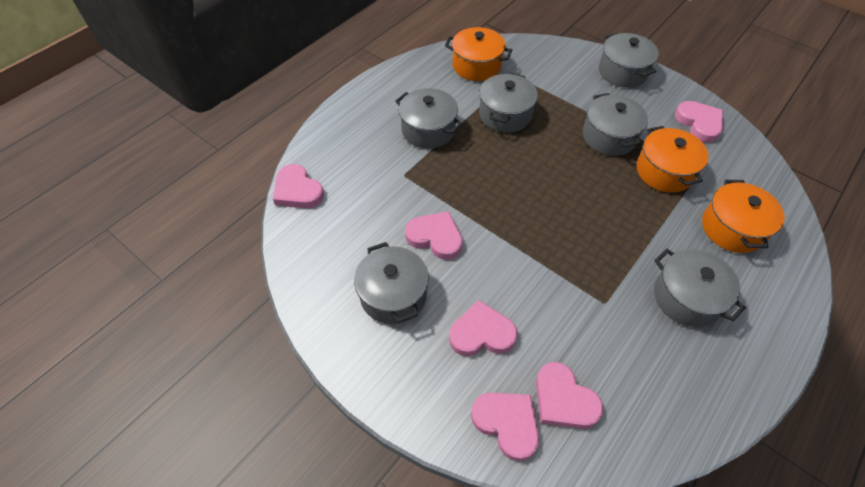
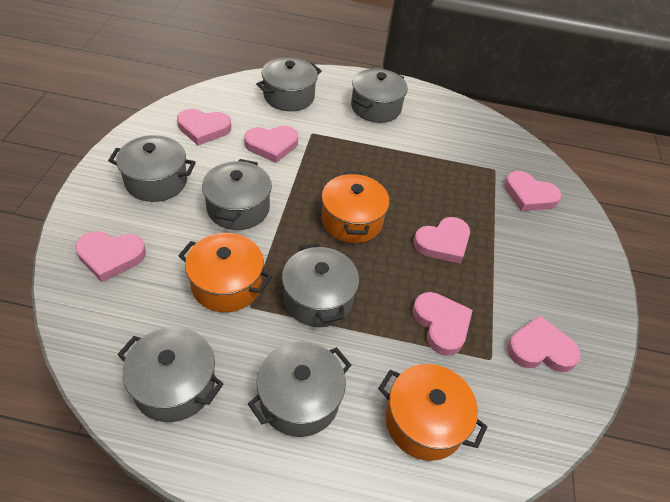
grey pot: [354,242,429,324] [395,88,463,149] [479,73,538,133] [583,93,648,156] [599,33,659,88] [654,249,746,327] = 6 -> [108,135,196,202] [117,327,223,422] [202,159,272,230] [248,341,351,437] [256,57,322,111] [282,243,359,327] [351,69,408,123] = 7
pink heart: [273,164,324,209] [405,211,463,260] [449,300,517,356] [471,393,539,461] [536,362,603,429] [675,101,723,143] = 6 -> [75,231,146,282] [177,109,231,145] [244,126,298,163] [412,292,473,356] [413,217,470,264] [504,171,561,211] [507,315,581,372] = 7

